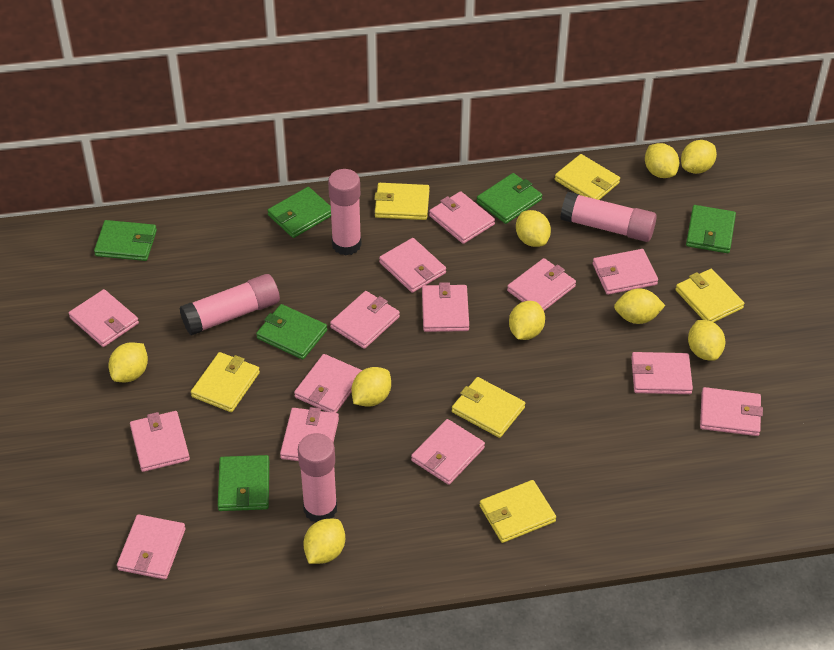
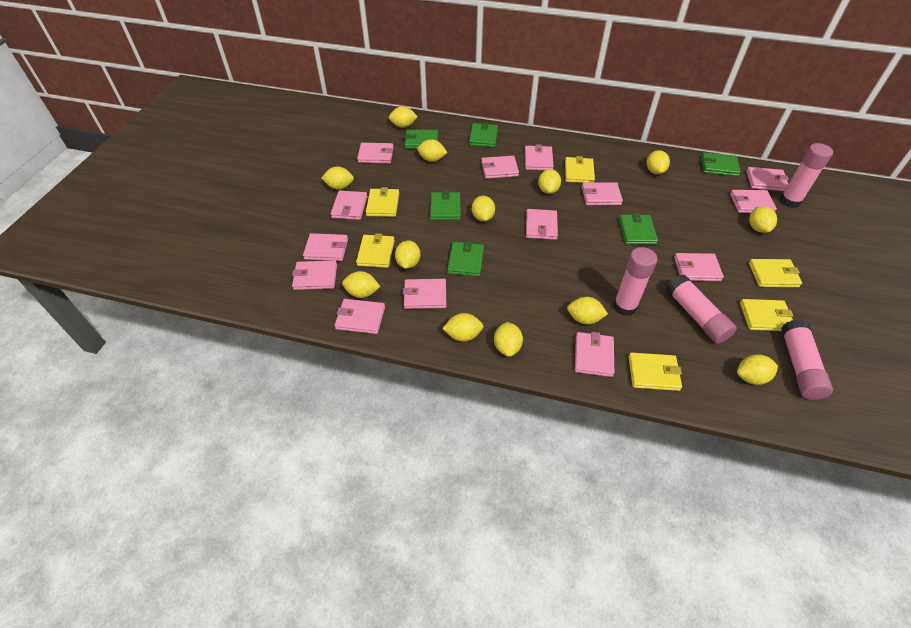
yellow lemon: [108,342,148,382] [303,519,345,564] [351,367,391,407] [509,301,545,340] [516,210,551,247] [614,288,666,324] [645,143,679,178] [681,140,717,174] [688,320,725,361] = 9 -> [322,166,354,190] [342,271,380,298] [389,106,418,128] [395,240,420,269] [417,139,447,162] [442,313,483,342] [472,196,495,222] [494,322,523,357] [538,169,561,194] [567,297,608,325] [647,150,670,174] [737,354,778,385] [749,206,777,233] = 13

